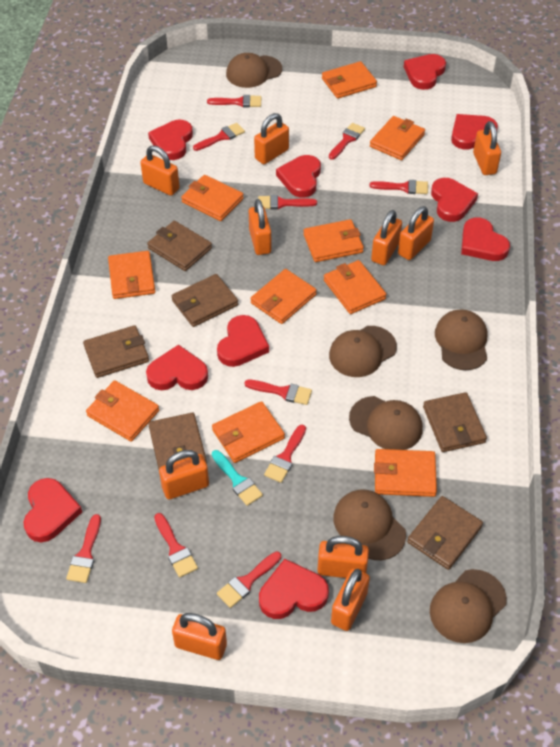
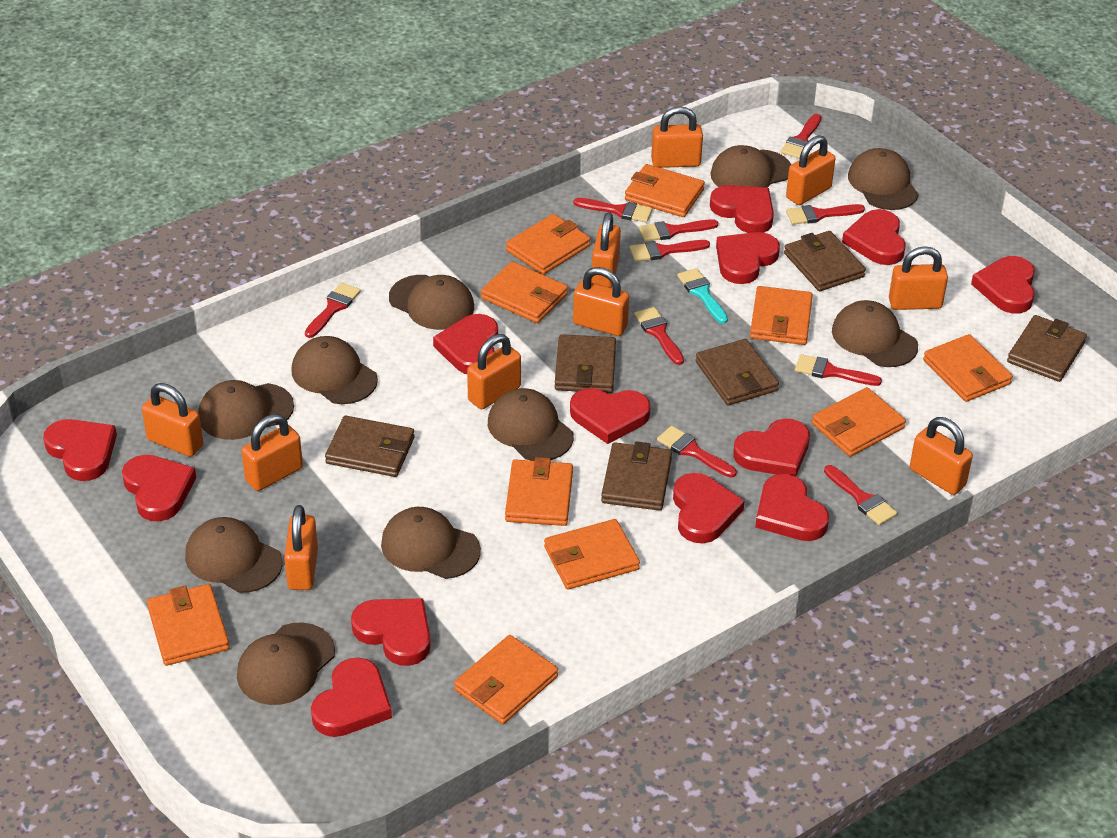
brown cap: [226,53,282,88] [329,326,397,377] [333,490,406,560] [349,396,423,450] [430,569,507,643] [435,309,487,370] = 6 -> [185,517,282,593] [198,380,294,440] [237,622,335,705] [291,336,378,404] [381,507,481,579] [389,275,474,330] [488,388,574,461] [710,145,791,188] [832,300,918,367] [848,148,919,210] = 10
red heart: [24,478,82,542] [146,344,208,390] [148,120,193,160] [217,315,269,367] [259,559,329,619] [276,155,321,198] [404,54,446,90] [431,178,478,222] [451,114,498,150] [461,218,510,261] = 10 -> [43,419,117,481] [122,455,196,521] [311,658,392,737] [351,598,431,666] [433,314,498,374] [570,388,651,444] [673,473,745,543] [710,185,774,233] [716,232,780,284] [733,418,810,477] [755,474,829,541] [842,209,906,265] [971,256,1035,313] = 13

